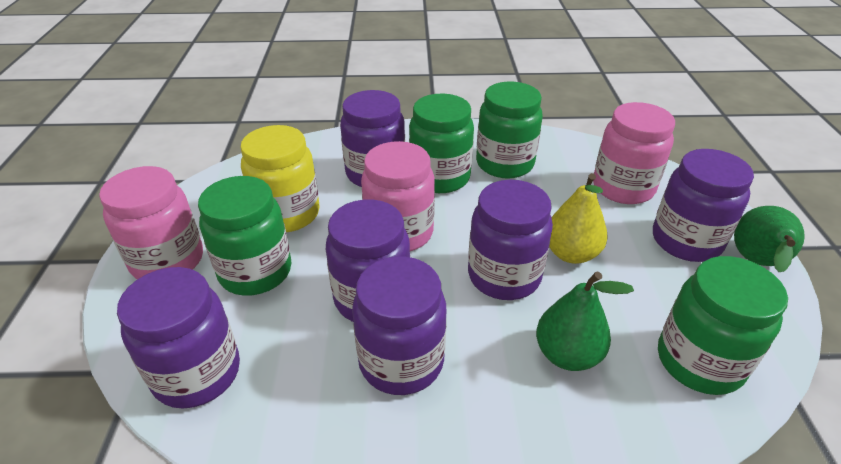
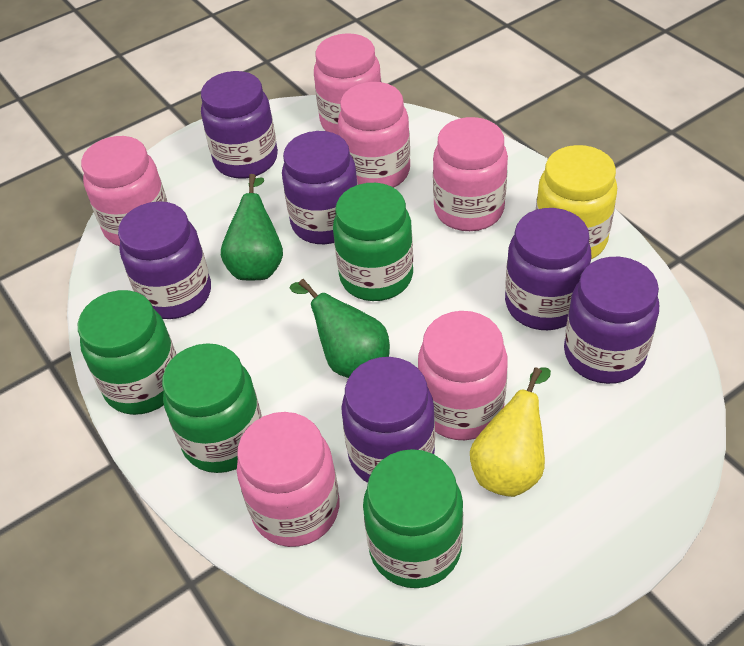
pink jar: [99,166,203,279] [361,141,435,251] [593,102,675,204] = 3 -> [81,136,167,246] [237,412,339,547] [314,33,381,135] [338,82,410,188] [418,311,508,440] [433,117,508,231] = 6

